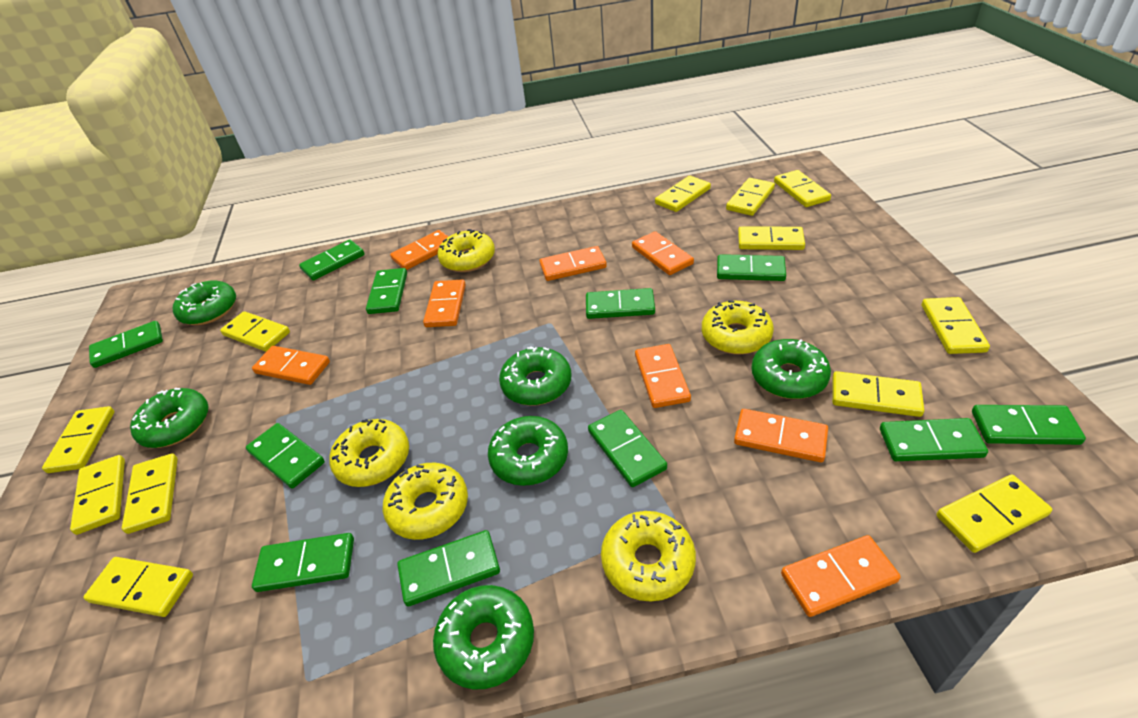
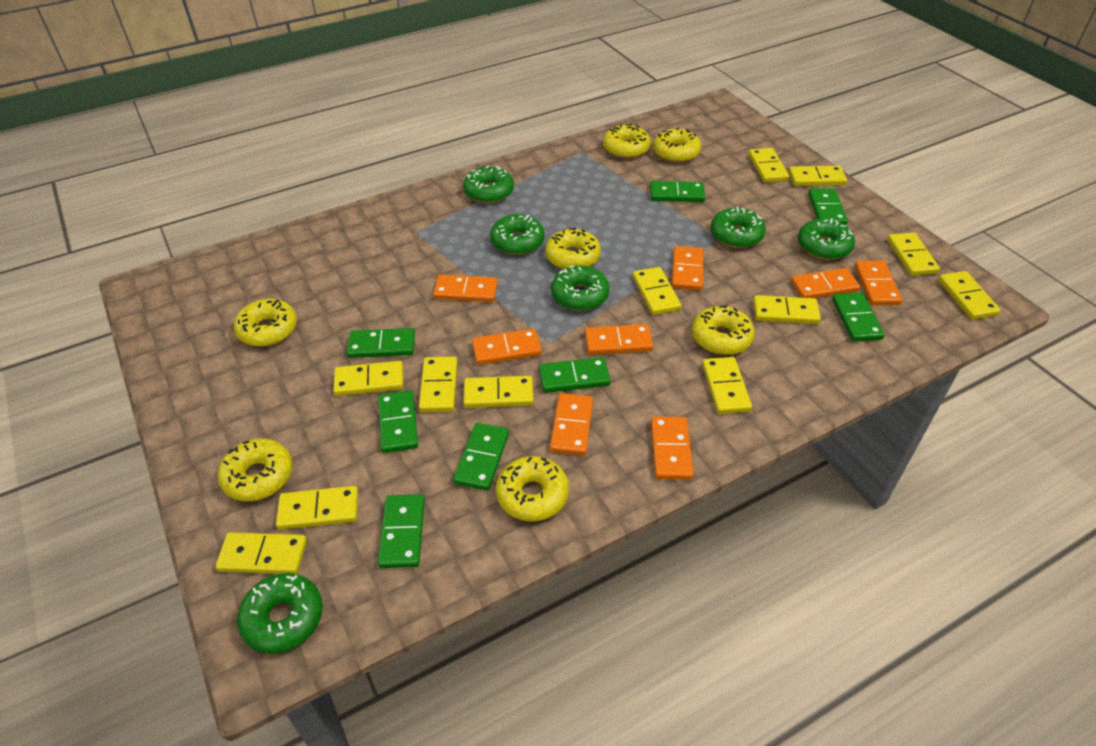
green domino: [89,321,163,368] [246,423,325,489] [252,533,354,592] [299,240,365,280] [366,268,407,314] [397,530,500,607] [586,288,655,319] [588,410,667,487] [717,254,786,281] [880,418,988,461] [972,405,1086,445] = 11 -> [347,328,415,358] [378,390,418,453] [378,494,425,568] [453,423,509,491] [539,357,611,393] [650,181,705,202] [808,188,848,225] [832,292,885,342] = 8
yellow donut: [329,419,409,487] [383,463,468,540] [437,229,495,272] [601,511,696,602] [702,300,774,355] = 5 -> [218,438,293,501] [234,299,297,347] [496,456,569,521] [545,227,601,270] [603,124,651,159] [653,128,701,163] [692,305,755,355] = 7

